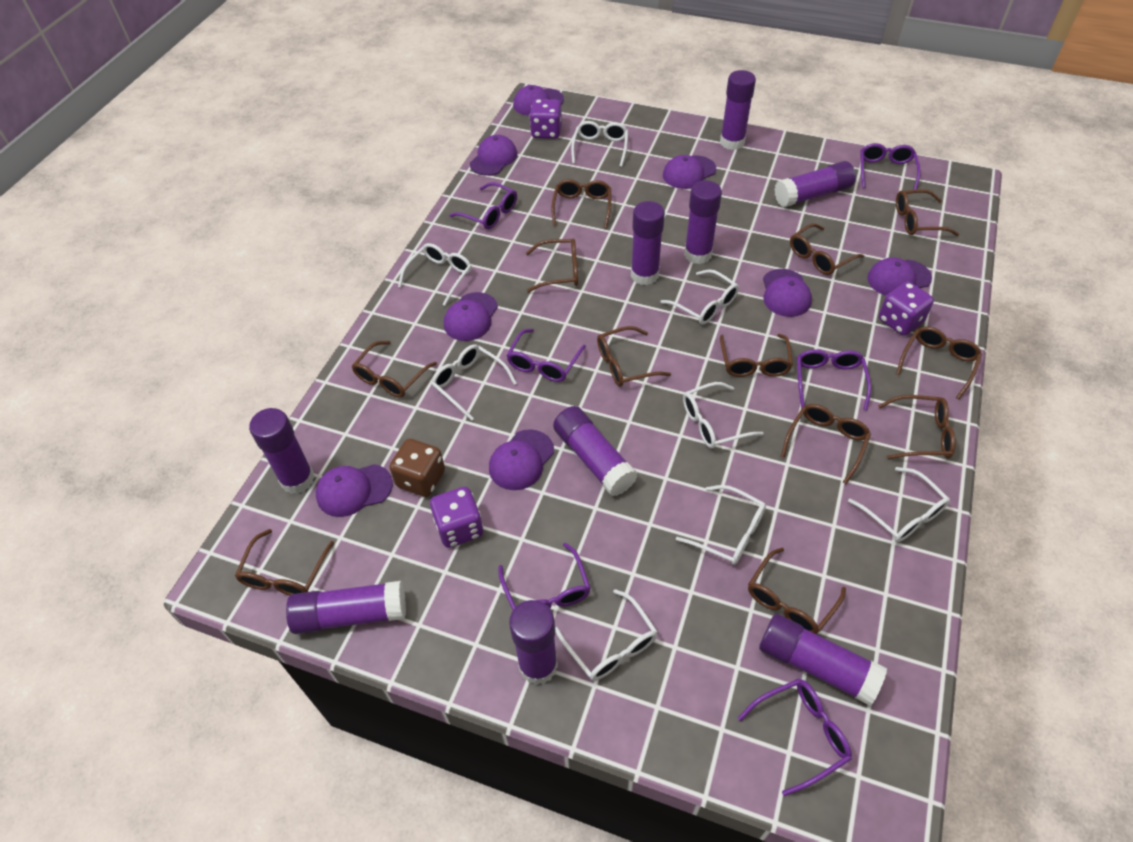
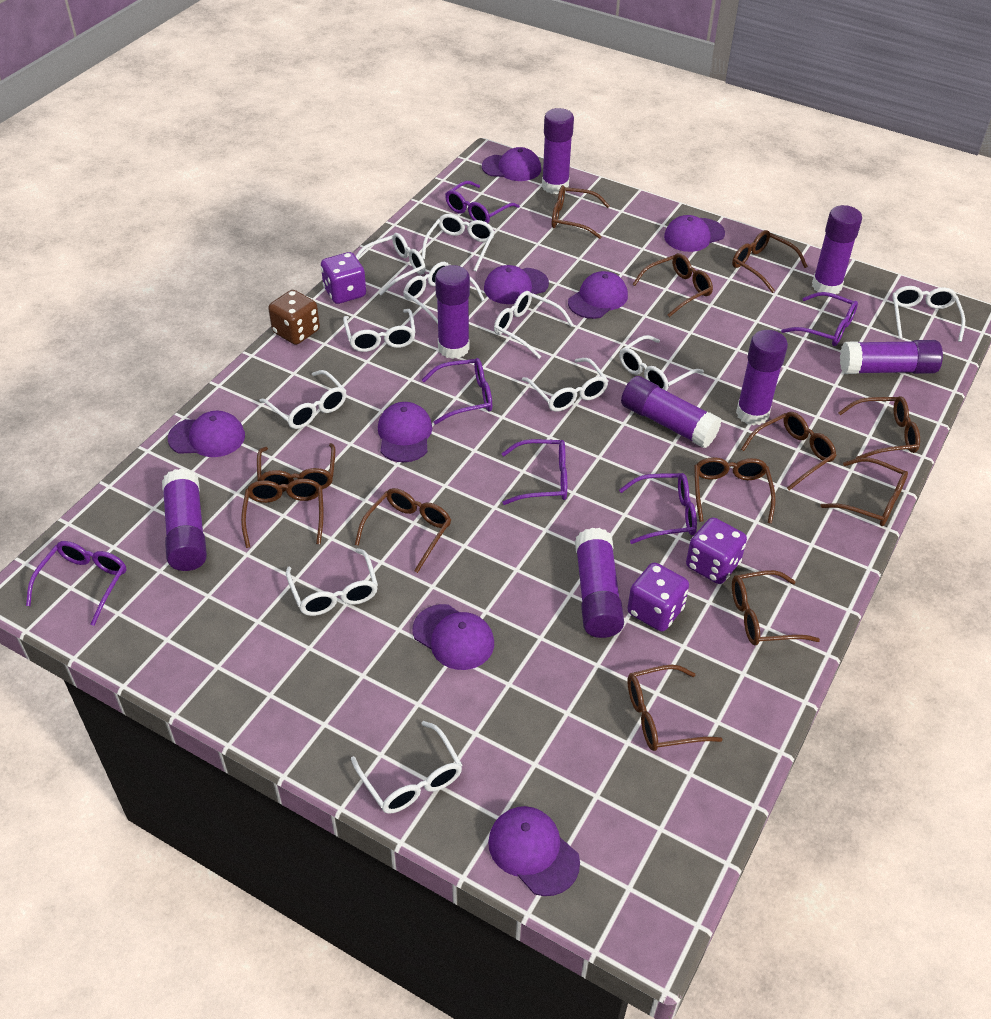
purple glue stick: [249,408,314,494] [286,581,406,634] [509,600,558,685] [553,406,638,496] [631,201,665,285] [684,180,722,264] [720,70,756,150] [759,614,887,706] [774,161,856,207] = 9 -> [162,469,207,571] [435,265,470,359] [542,108,574,194] [575,528,624,638] [621,376,721,448] [736,330,788,426] [812,205,862,294] [840,340,943,374] = 8
white glasses: [398,243,472,306] [431,345,517,421] [555,589,658,681] [571,121,628,167] [660,269,739,325] [676,485,766,565] [683,382,764,449] [848,467,950,542] = 8 -> [260,370,347,429] [286,548,378,616] [343,309,416,352] [351,721,462,814] [356,233,426,295] [403,262,485,324] [422,214,495,271] [494,291,574,359] [522,358,608,411] [619,335,704,391] [892,286,965,342] = 11

